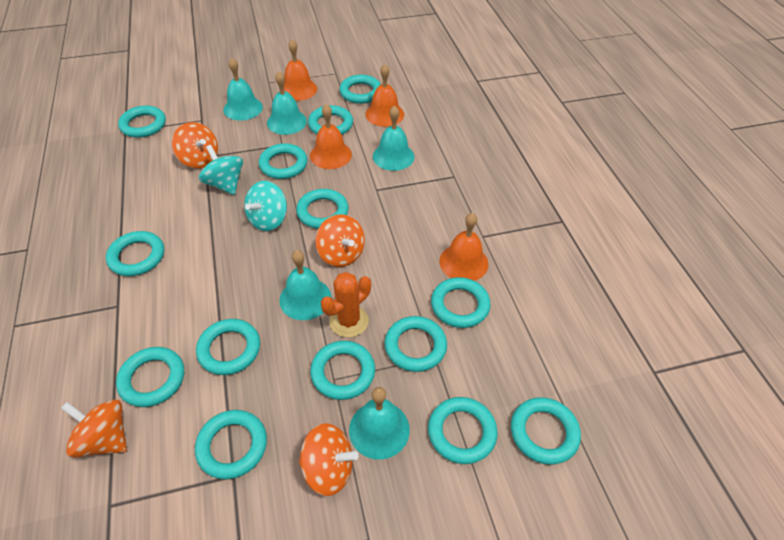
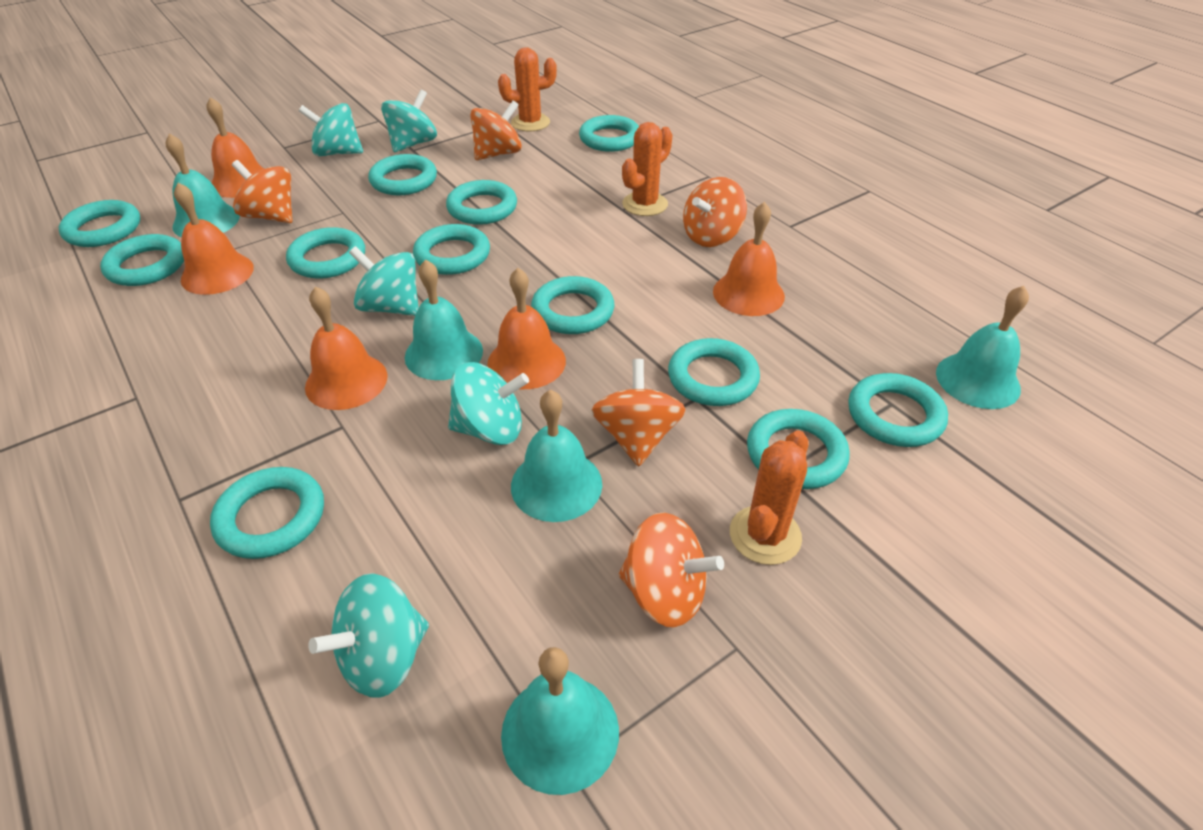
orange bell: [284,39,317,101] [310,104,352,169] [365,64,404,127] [439,213,489,281] = 4 -> [174,183,254,295] [207,97,264,198] [305,286,388,410] [487,268,566,389] [713,202,785,316] = 5
orange cactus: [321,272,371,338] = 1 -> [498,47,557,132] [622,122,672,216] [730,431,809,565] = 3
orange spinning top: [61,400,127,458] [172,122,218,168] [299,423,358,496] [315,214,365,267] = 4 -> [232,160,293,223] [470,100,522,160] [591,359,686,466] [619,513,724,628] [683,177,747,247] = 5
turquoise ring: [106,231,164,276] [116,347,184,407] [118,105,166,138] [195,410,267,479] [196,319,260,375] [259,143,307,179] [296,189,349,229] [308,105,353,135] [310,341,375,400] [339,75,381,104] [385,316,447,372] [428,397,497,464] [431,277,491,328] [511,397,581,465] = 14 -> [59,200,140,247] [100,234,184,286] [210,467,324,559] [286,227,365,279] [368,154,437,195] [413,224,490,275] [446,180,517,225] [531,276,614,334] [579,115,639,152] [668,338,760,406] [747,409,850,489] [848,373,948,447] = 12
turquoise spinning top: [199,145,243,195] [244,181,287,231] = 2 -> [299,103,363,156] [308,573,429,698] [349,246,419,316] [381,90,437,152] [448,362,529,445] = 5

